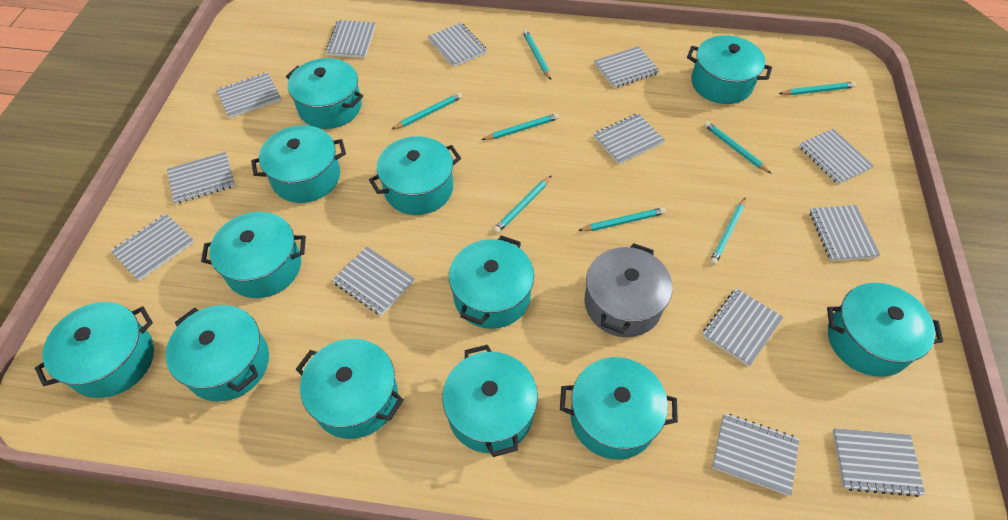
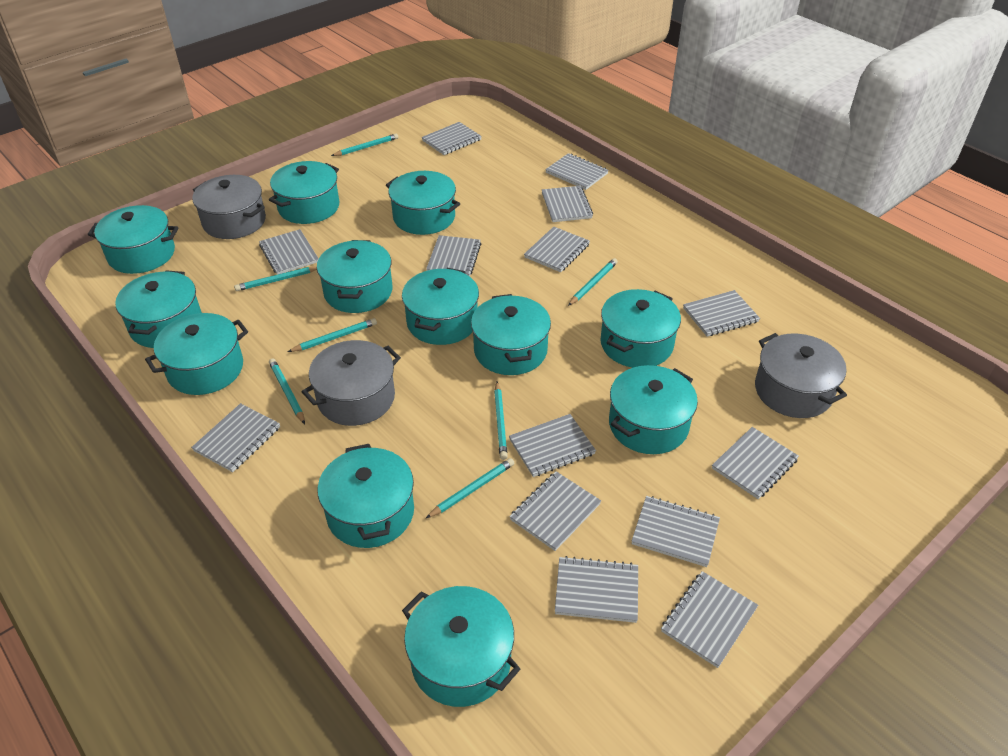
grey notebook: [111,213,194,281] [167,152,235,204] [216,72,281,118] [326,20,376,58] [332,247,415,316] [428,23,487,67] [594,46,660,88] [594,113,665,164] [702,288,783,366] [712,413,799,496] [799,129,874,185] [809,205,880,261] [833,428,926,497] = 13 -> [191,403,280,472] [259,229,319,275] [422,122,482,155] [426,235,481,276] [509,414,596,477] [509,471,601,551] [524,227,590,272] [542,186,593,222] [545,153,609,190] [555,556,638,623] [631,496,720,567] [661,571,758,668] [683,290,760,337] [712,427,799,499] = 14
grey pot: [584,243,673,337] = 1 -> [192,175,266,239] [302,340,401,426] [755,333,847,418] = 3
turquoise pencil: [391,93,463,130] [482,113,559,140] [493,175,552,234] [523,29,551,80] [578,207,666,231] [704,121,772,174] [710,198,746,265] [779,82,856,95] = 8 -> [234,266,317,291] [269,359,305,424] [288,318,377,352] [331,134,398,156] [426,458,514,518] [494,382,508,460] [568,258,618,306] = 7

